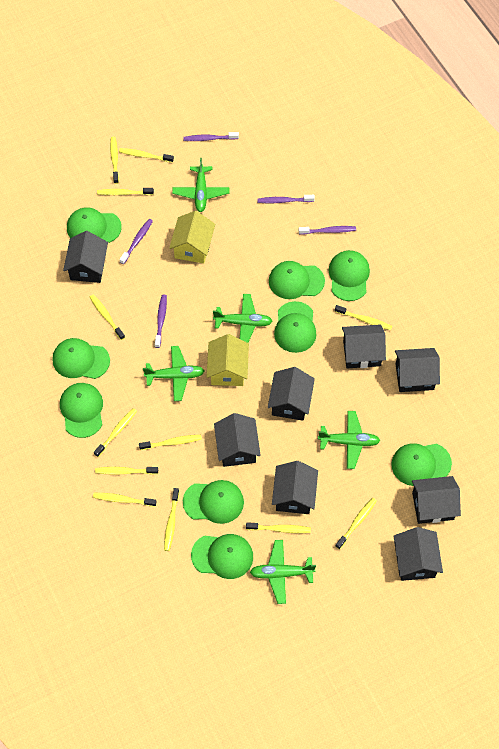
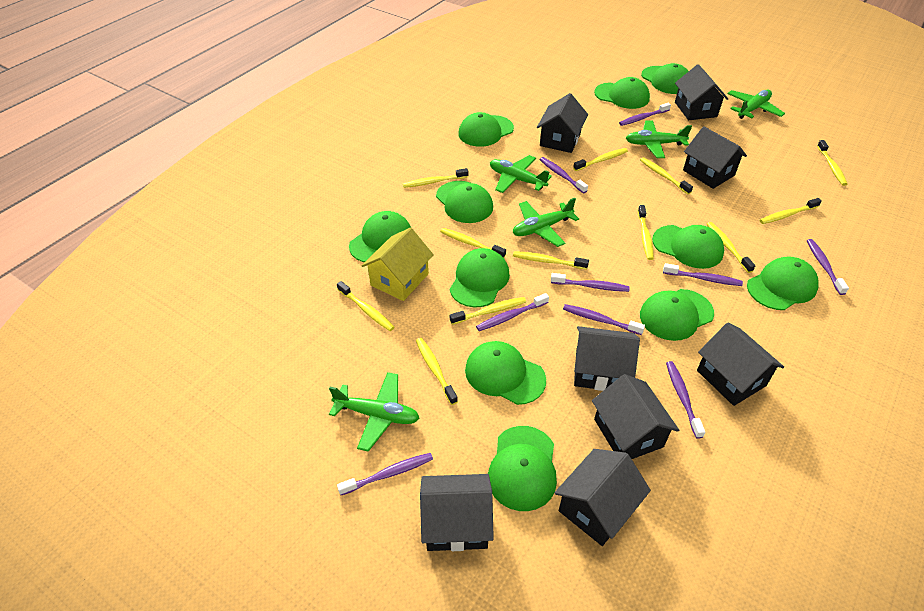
green cap: [52,338,110,379] [60,383,103,438] [67,207,122,243] [183,480,244,524] [191,534,253,579] [269,261,325,299] [274,301,317,353] [329,250,370,301] [391,443,452,486] = 9 -> [349,211,411,262] [436,181,493,223] [450,248,510,307] [458,112,514,147] [465,341,546,405] [488,426,557,511] [594,77,650,109] [640,289,714,341] [641,63,689,94] [652,225,724,269] [747,257,819,310] = 11
purple toothbrush: [119,219,153,264] [155,294,167,348] [183,132,239,141] [257,195,315,203] [299,226,356,235] = 5 -> [337,453,433,495] [476,293,549,331] [540,157,588,193] [551,273,630,292] [563,304,645,335] [619,103,671,126] [663,263,743,286] [666,361,705,439] [807,239,849,295] = 9
yellow house: [169,211,215,264] [206,334,249,386] = 2 -> [362,228,434,301] = 1

